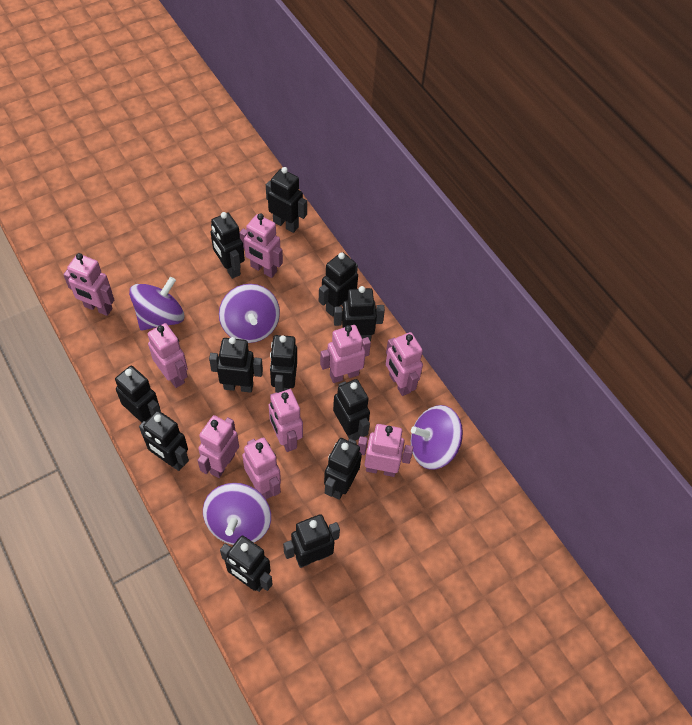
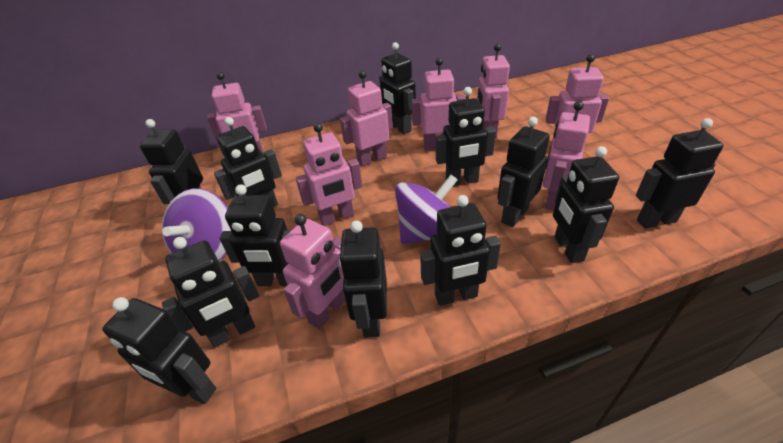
pink robot: [63,253,114,316] [148,323,188,388] [197,415,239,478] [239,213,283,278] [242,437,281,499] [269,389,303,452] [320,325,371,383] [358,424,413,477] [386,332,423,396] = 9 -> [207,72,267,154] [280,214,345,329] [296,123,362,226] [340,70,393,167] [412,57,466,151] [477,43,510,139] [543,101,590,210] [545,54,609,145] = 8
purple spinning top: [129,277,184,331] [203,483,271,545] [219,284,280,343] [411,405,463,470] = 4 -> [162,188,231,261] [395,175,458,244] = 2

